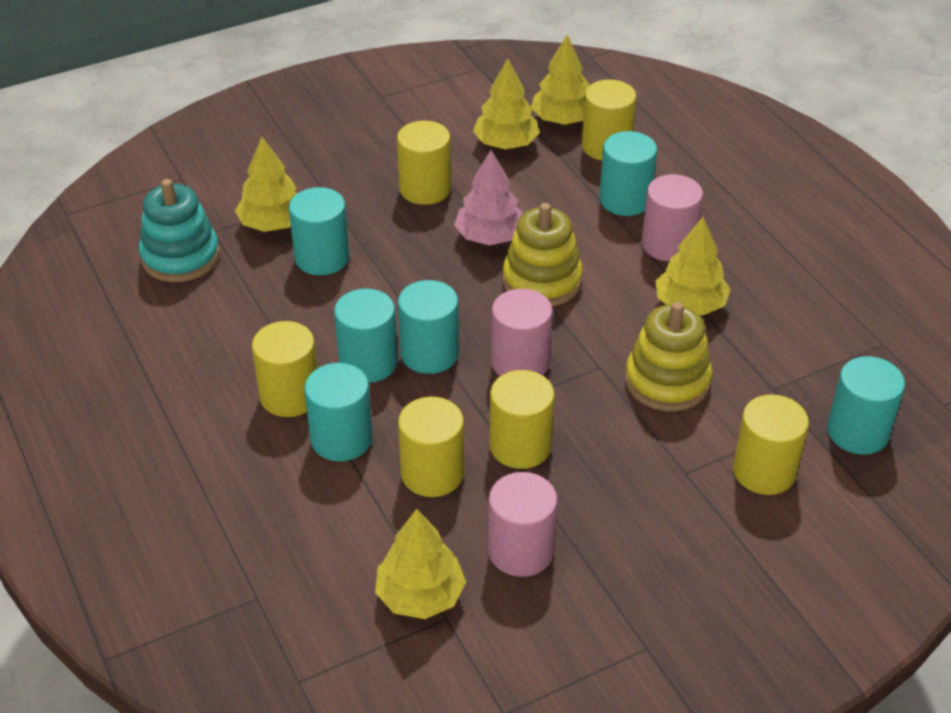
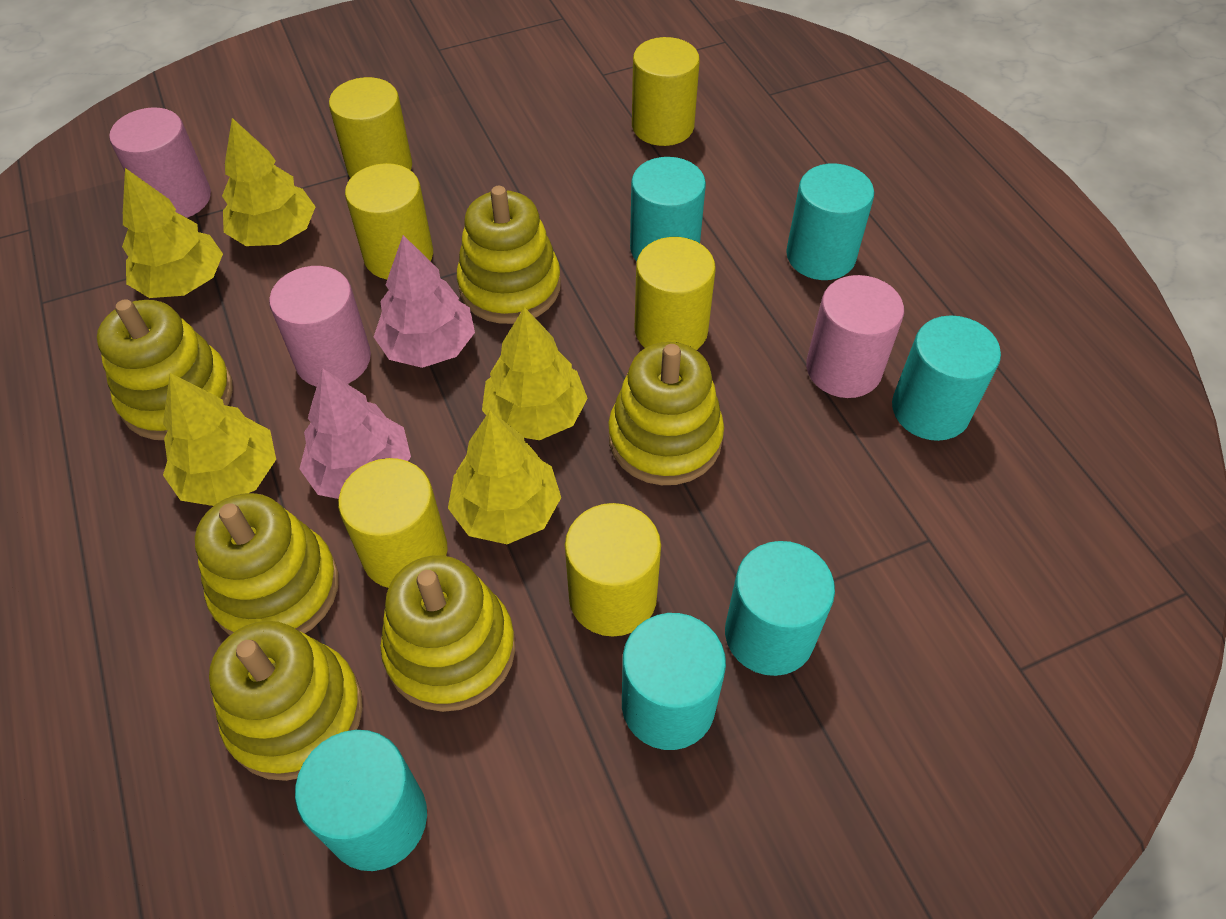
pink tree: [454,150,523,246] = 1 -> [299,368,411,499] [374,235,475,368] = 2
turquoise stacking toy: [139,179,220,282] = 1 -> none = 0
yellow stacking toy: [503,203,583,307] [625,302,712,411] = 2 -> [97,299,233,440] [195,493,339,635] [209,621,363,781] [380,555,515,712] [457,186,561,324] [608,342,724,485] = 6

